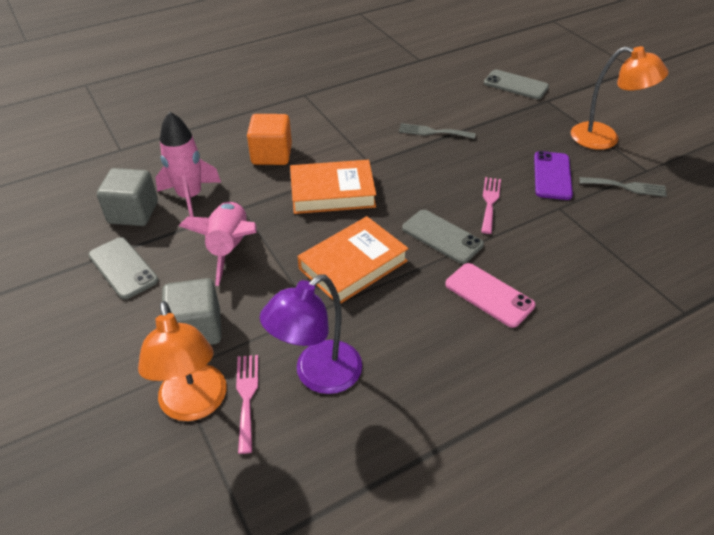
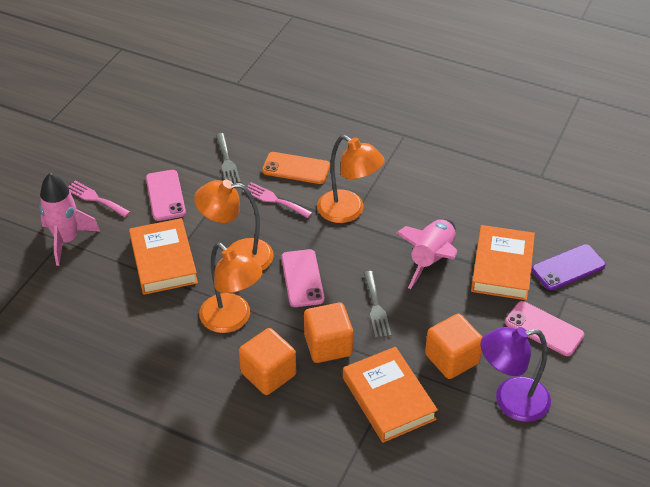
grey cube: [97,168,158,226] [162,278,222,345] = 2 -> none = 0
grey phone: [88,237,158,300] [402,210,484,264] [484,70,549,99] = 3 -> none = 0
orange book: [290,160,376,214] [297,216,409,304] = 2 -> [129,218,198,295] [343,347,438,443] [471,225,535,300] = 3
orange cube: [247,114,292,165] = 1 -> [239,328,296,395] [304,303,353,363] [425,314,483,379] = 3
orange lamp: [138,301,227,421] [571,46,668,150] = 2 -> [194,180,274,270] [199,243,263,333] [317,135,385,223] = 3
orange phone: none = 0 -> [262,152,330,184] = 1
pink phone: [445,263,535,328] = 1 -> [146,170,186,221] [281,249,324,307] [505,301,585,356] = 3

